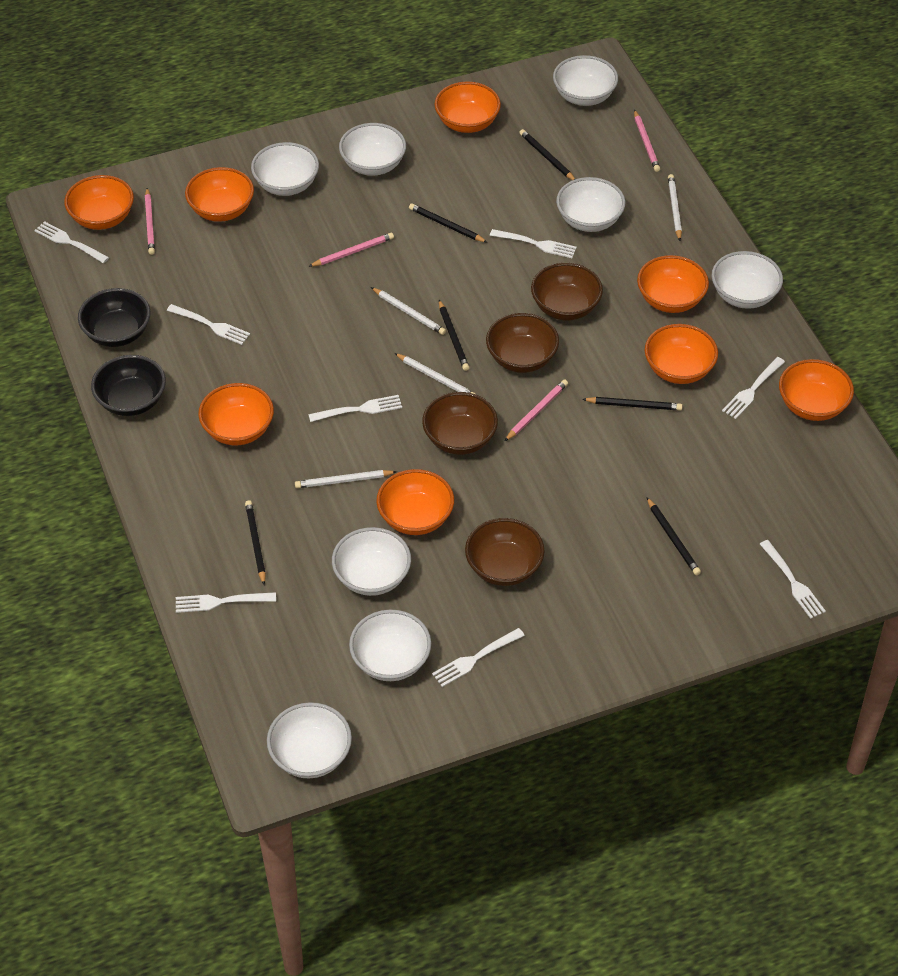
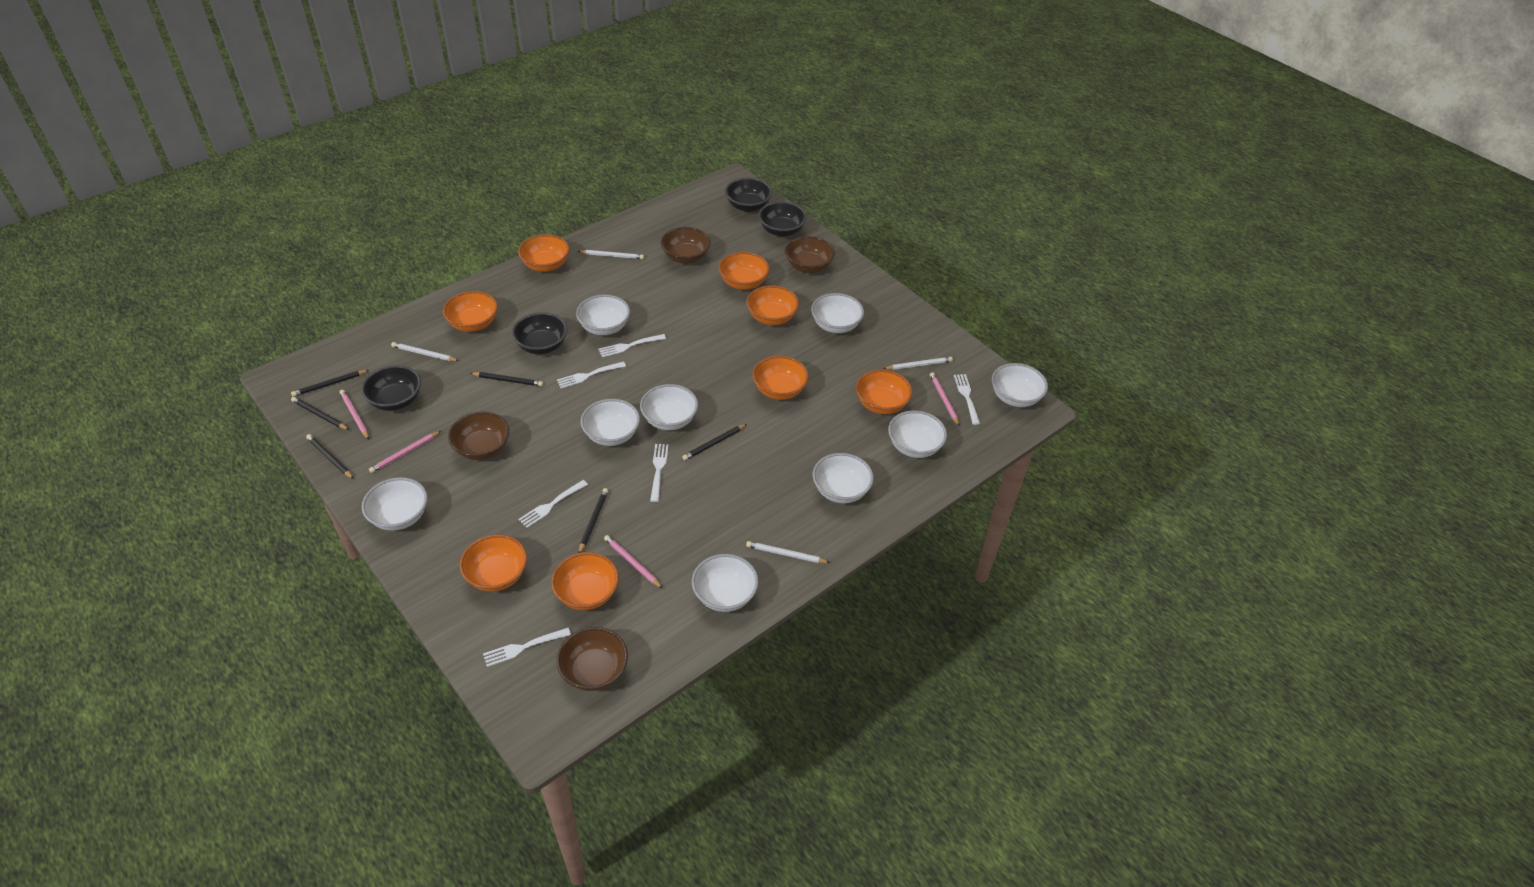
black bowl: [78,288,151,347] [91,355,166,416] = 2 -> [361,365,421,411] [512,312,567,354] [725,178,772,212] [758,201,807,237] = 4
white bowl: [251,142,319,196] [267,702,352,778] [332,527,411,596] [339,123,406,176] [349,610,431,681] [553,55,618,106] [556,177,625,232] [712,251,783,309] = 8 -> [362,477,428,531] [576,295,630,335] [581,399,640,446] [640,384,698,430] [692,554,759,612] [811,293,864,333] [813,453,874,503] [888,411,947,458] [992,363,1048,407] = 9
white fork: [34,221,109,263] [167,304,250,345] [176,592,276,613] [308,395,402,422] [432,628,525,687] [490,229,577,258] [722,357,785,419] [760,540,826,619] = 8 -> [483,628,571,667] [519,480,588,528] [557,361,626,388] [598,334,666,357] [650,444,669,502] [954,374,980,425] = 6

